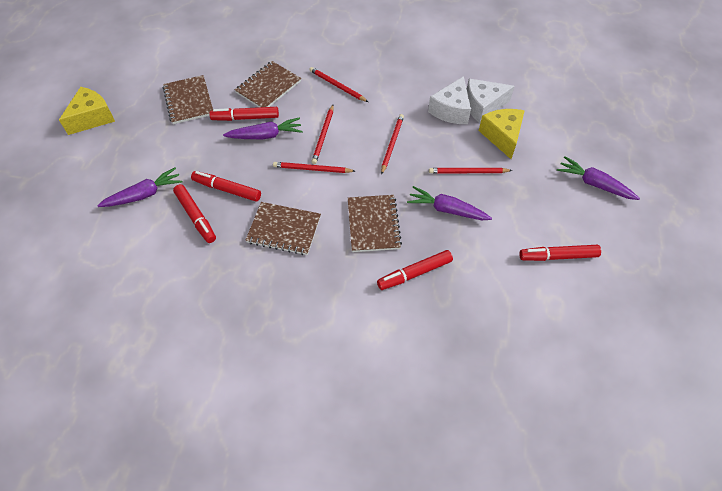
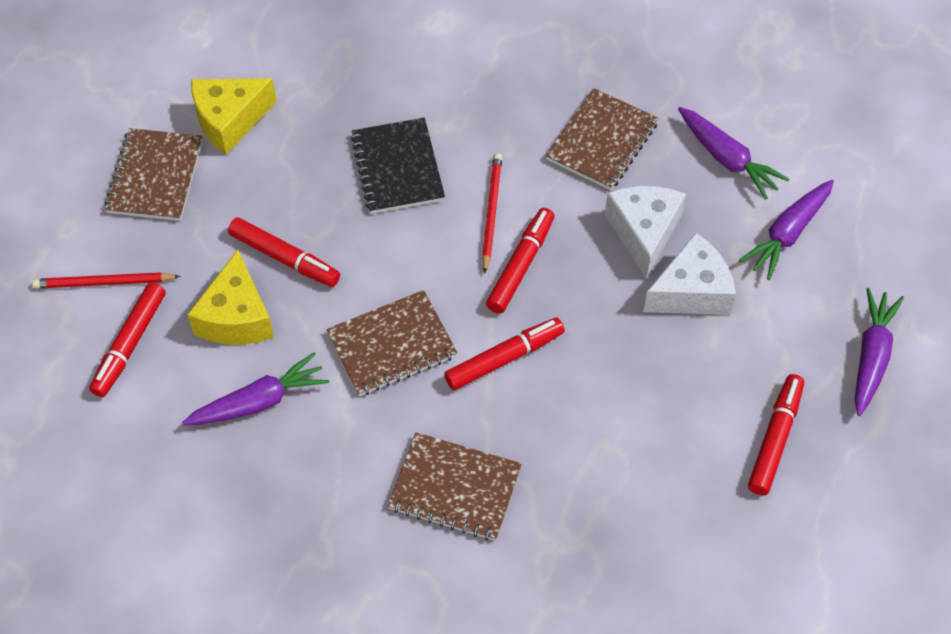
black notebook: none = 0 -> [350,118,445,214] = 1
red pencil: [273,162,355,173] [309,67,368,102] [311,105,334,164] [381,114,404,175] [429,168,513,173] = 5 -> [32,272,181,288] [482,153,502,273] = 2

